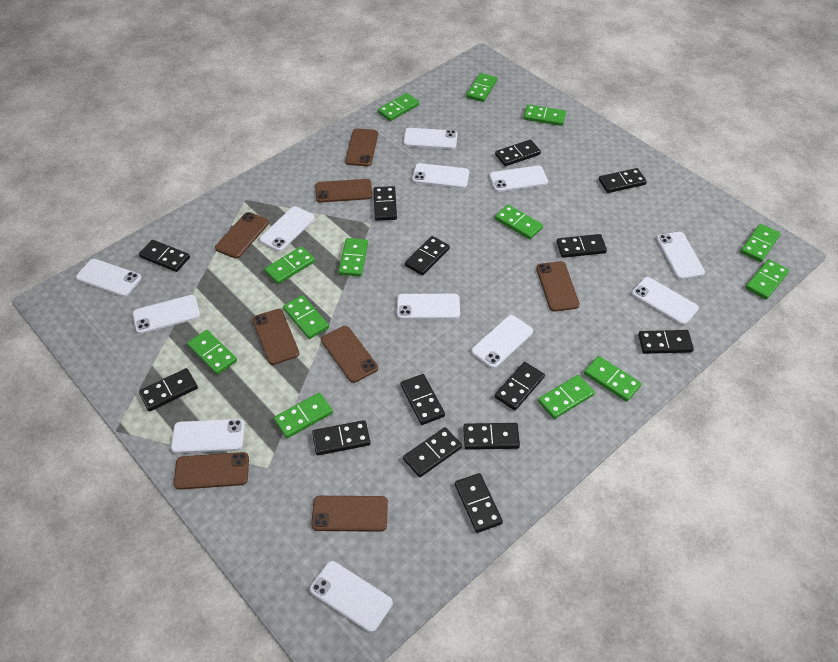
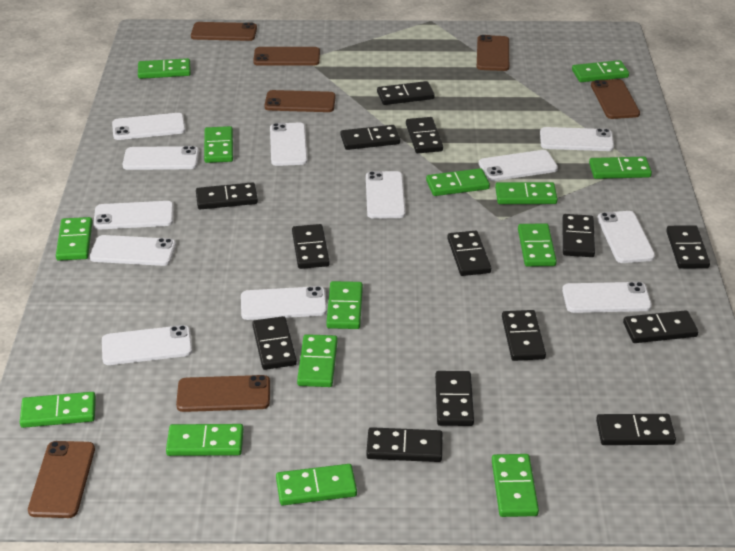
brown phone: [174,452,249,490] [215,212,269,259] [252,309,299,365] [311,496,388,532] [316,179,372,203] [321,326,378,383] [345,128,378,166] [536,261,580,312] = 8 -> [28,441,95,518] [176,375,270,412] [191,22,257,41] [253,47,320,66] [264,90,336,112] [477,35,509,71] [591,79,640,119] = 7
green domino: [187,330,237,375] [264,246,315,284] [274,393,333,438] [283,295,329,339] [339,238,368,276] [378,93,419,121] [466,73,497,102] [495,205,543,239] [524,104,566,126] [538,375,595,419] [584,356,641,402] [740,224,781,262] [745,259,789,300] = 13 -> [20,392,96,428] [56,217,92,261] [138,58,191,79] [166,424,244,456] [204,126,233,163] [276,464,357,505] [297,334,338,387] [326,281,363,329] [426,168,490,196] [492,454,539,517] [495,182,558,204] [518,223,557,267] [572,60,629,82] [589,157,652,179] = 14

